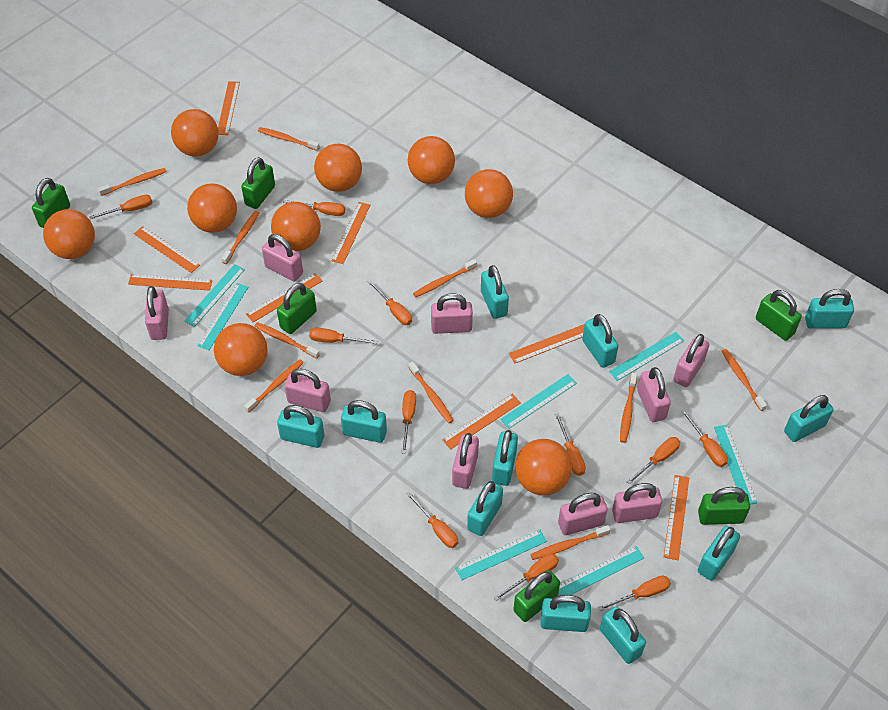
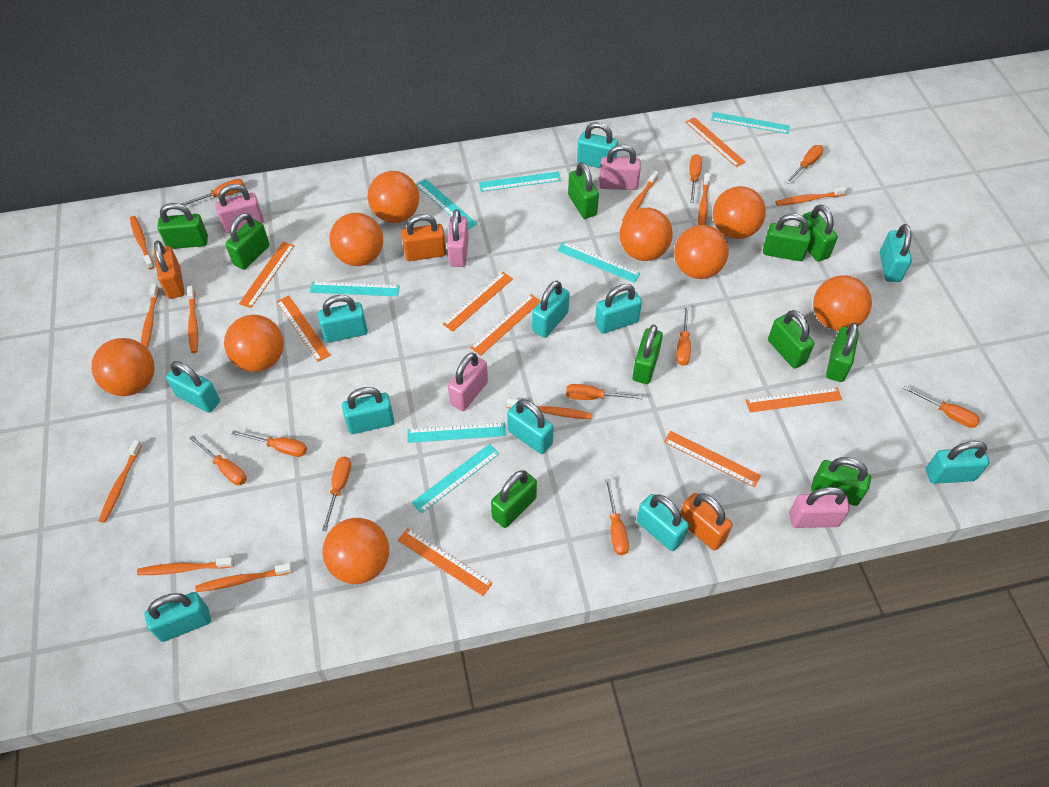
green padlock: [32,178,70,228] [241,157,275,209] [277,283,317,334] [513,570,560,622] [698,487,750,525] [756,290,802,341] = 6 -> [157,203,208,249] [225,213,270,270] [491,470,537,528] [568,162,599,219] [632,324,663,384] [763,214,812,261] [768,310,814,369] [799,204,838,262] [811,457,871,506] [826,323,859,382] = 10
orange padlock: none = 0 -> [154,240,185,299] [401,214,446,261] [680,493,732,551] = 3
orange screwdriver: [89,195,153,219] [283,200,345,216] [309,327,377,344] [367,280,412,325] [402,390,416,454] [406,491,458,548] [493,554,559,601] [555,413,586,476] [598,576,671,611] [626,437,680,485] [681,409,728,467] = 11 -> [181,179,245,206] [189,435,247,485] [232,430,307,457] [322,457,351,531] [566,384,643,400] [605,479,629,555] [676,305,691,366] [689,154,702,203] [785,145,824,184] [903,386,980,428] = 10
pink padlock: [145,286,169,340] [262,234,303,281] [284,369,331,412] [431,293,473,334] [452,433,479,489] [558,493,608,535] [612,483,662,523] [637,367,671,422] [673,334,709,387] = 9 -> [215,184,264,233] [447,209,469,267] [448,353,488,411] [599,144,641,190] [789,487,850,528] = 5

